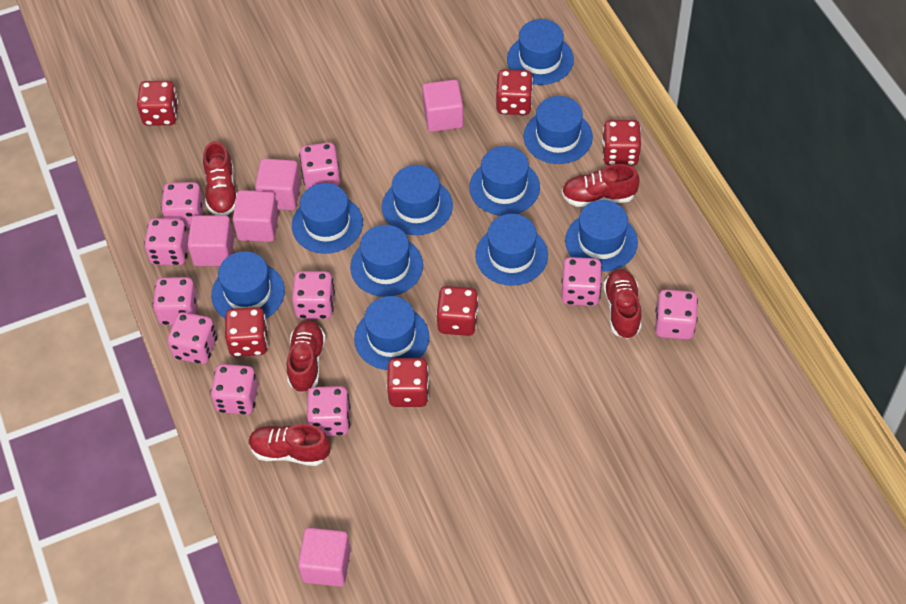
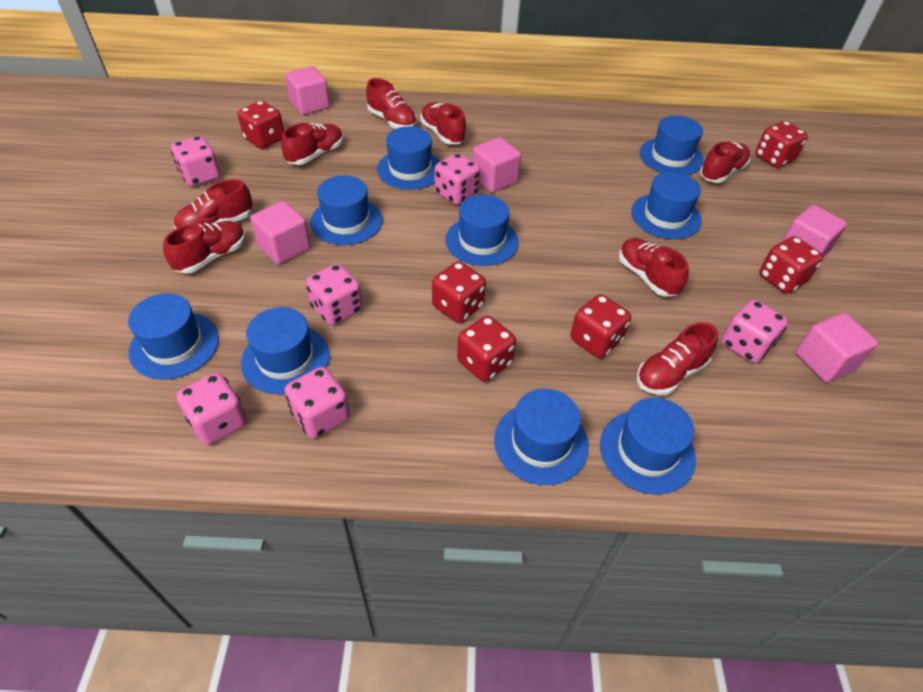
blue hat: [211,251,285,319] [292,183,363,254] [350,225,423,297] [354,296,429,370] [382,165,453,235] [469,146,540,216] [475,214,548,286] [507,19,574,85] [524,96,593,164] [565,200,638,272] = 10 -> [128,293,219,380] [241,307,330,394] [310,175,382,245] [377,126,441,190] [446,195,519,266] [494,389,589,485] [600,397,696,495] [631,172,702,239] [640,115,704,175] = 9
pink dice: [144,218,189,266] [153,277,198,325] [161,182,204,229] [168,312,217,364] [210,364,258,415] [292,271,335,319] [299,142,340,189] [307,386,350,436] [561,257,602,306] [655,289,698,340] = 10 -> [171,136,220,187] [176,372,247,445] [285,367,350,438] [306,263,363,325] [435,153,480,205] [722,299,788,363] = 6
red shoe: [203,141,237,216] [249,424,330,466] [287,320,326,392] [562,164,640,207] [603,269,641,339] = 5 -> [163,221,246,273] [174,179,253,229] [281,123,343,165] [366,78,417,129] [420,102,466,144] [619,238,689,297] [637,322,718,395] [700,141,750,183] = 8

